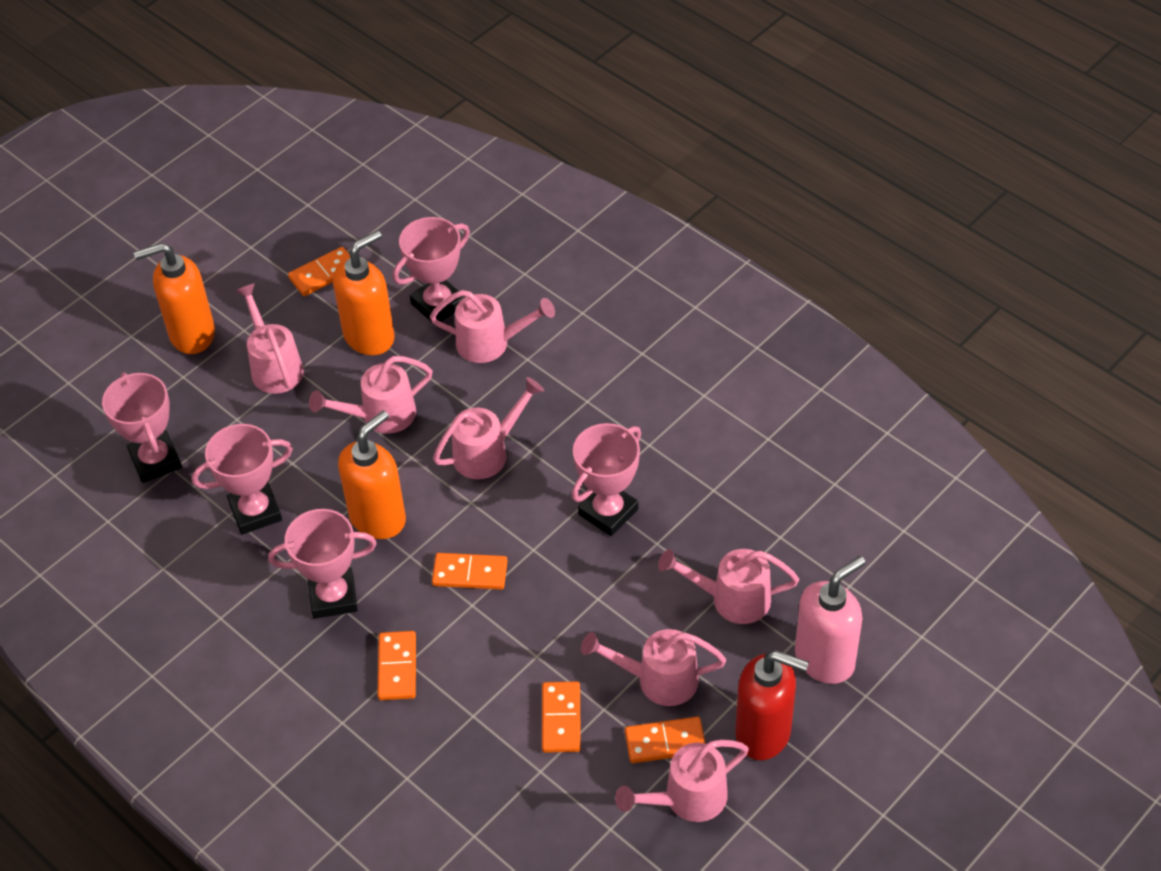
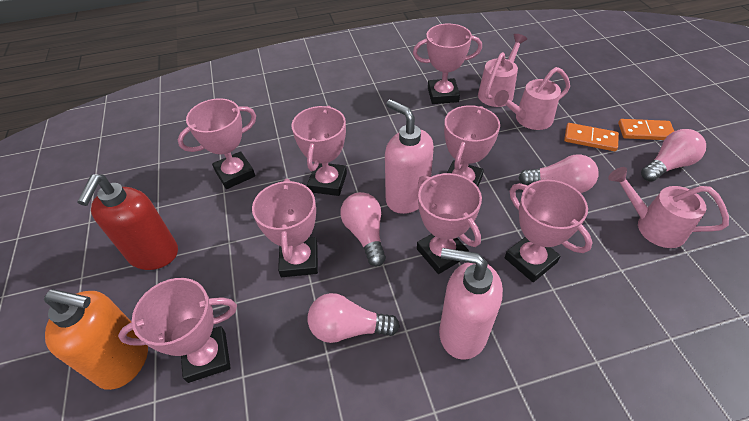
orange domino: [288,247,350,296] [377,631,416,700] [432,553,508,590] [542,682,581,753] [625,717,706,763] = 5 -> [564,123,619,151] [618,119,674,140] = 2
orange soap dispenser: [134,243,215,354] [333,230,395,355] [338,410,406,539] = 3 -> [44,289,148,390] = 1
pink light bulb: none = 0 -> [308,293,400,343] [340,192,386,266] [519,154,599,193] [641,129,706,182] = 4
pink soap dispenser: [795,556,866,684] = 1 -> [385,99,434,214] [439,248,503,360] = 2
pink trophy: [102,372,182,483] [192,424,293,535] [268,509,377,619] [393,217,470,322] [572,423,641,536] = 5 -> [118,278,237,383] [177,98,256,189] [252,179,318,277] [291,106,347,196] [413,24,482,104] [417,173,482,274] [444,105,500,187] [505,180,592,282] = 8
pink watering can: [235,283,304,394] [309,356,433,434] [430,290,555,363] [433,377,544,479] [581,629,726,706] [615,740,749,822] [658,549,799,624] = 7 -> [478,34,527,107] [494,67,570,130] [608,167,729,248] = 3

